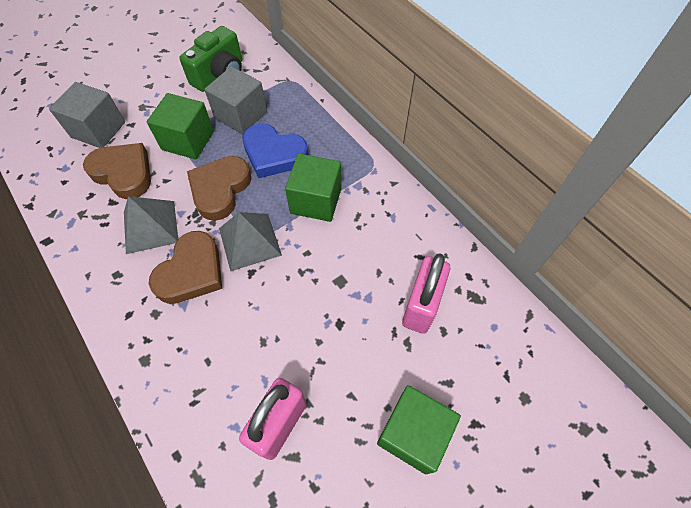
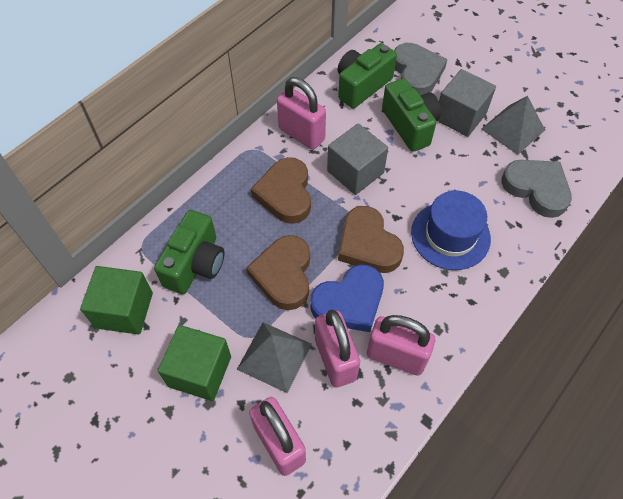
blue hat: none = 0 -> [411,191,491,270] = 1
green camera: [179,26,242,92] = 1 -> [154,210,225,294] [338,43,397,108] [382,78,441,152] = 3
green cube: [147,93,214,159] [285,154,342,222] [377,385,461,474] = 3 -> [80,266,153,335] [158,325,231,401] = 2
grey heart: none = 0 -> [394,43,448,95] [501,160,572,218] = 2
pink padlock: [239,378,307,460] [402,253,450,334] = 2 -> [249,397,306,476] [277,77,326,150] [315,309,360,388] [367,315,435,376] = 4

